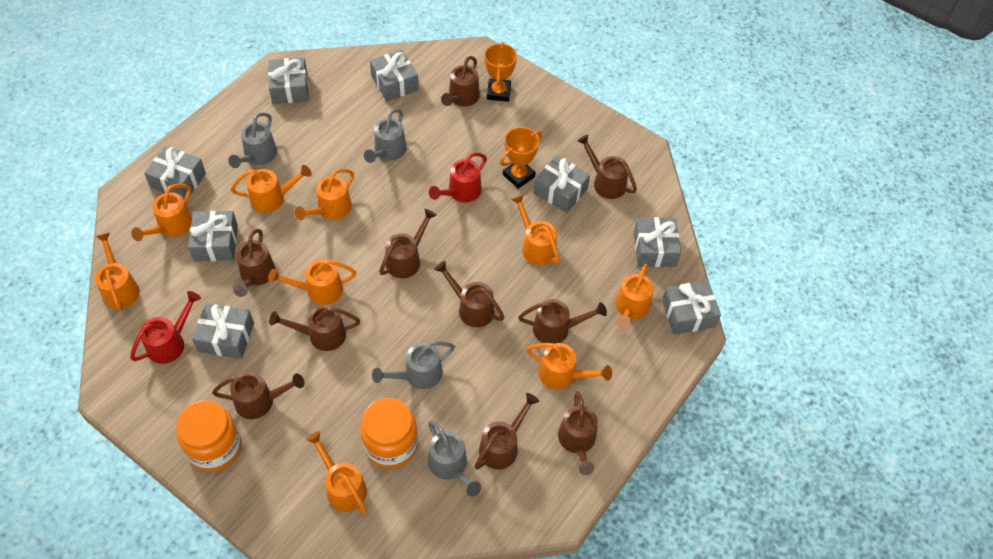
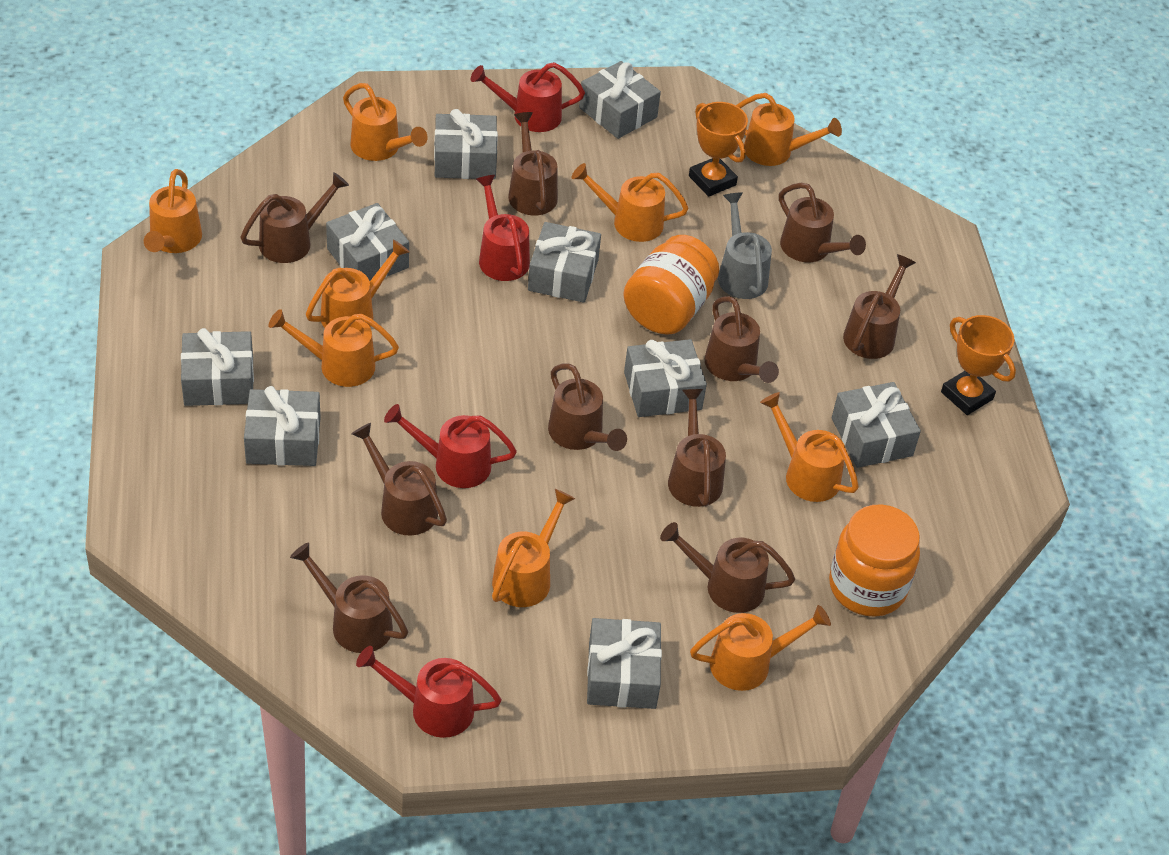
grey gift: [144,146,206,200] [188,211,238,261] [192,303,254,359] [268,57,309,104] [370,50,419,101] [533,155,590,213] [634,217,681,267] [662,280,721,335] = 8 -> [181,328,254,406] [244,386,321,466] [326,203,409,282] [434,109,498,179] [528,222,601,303] [579,61,661,139] [587,618,662,709] [624,339,707,417] [832,382,921,468] = 9
grey watering can: [228,112,277,168] [364,109,407,163] [372,341,455,389] [428,420,481,497] = 4 -> [718,192,772,299] = 1
red watering can: [130,291,201,364] [429,152,487,202] = 2 -> [356,646,502,738] [384,404,517,488] [471,62,585,132] [476,175,530,281] = 4

